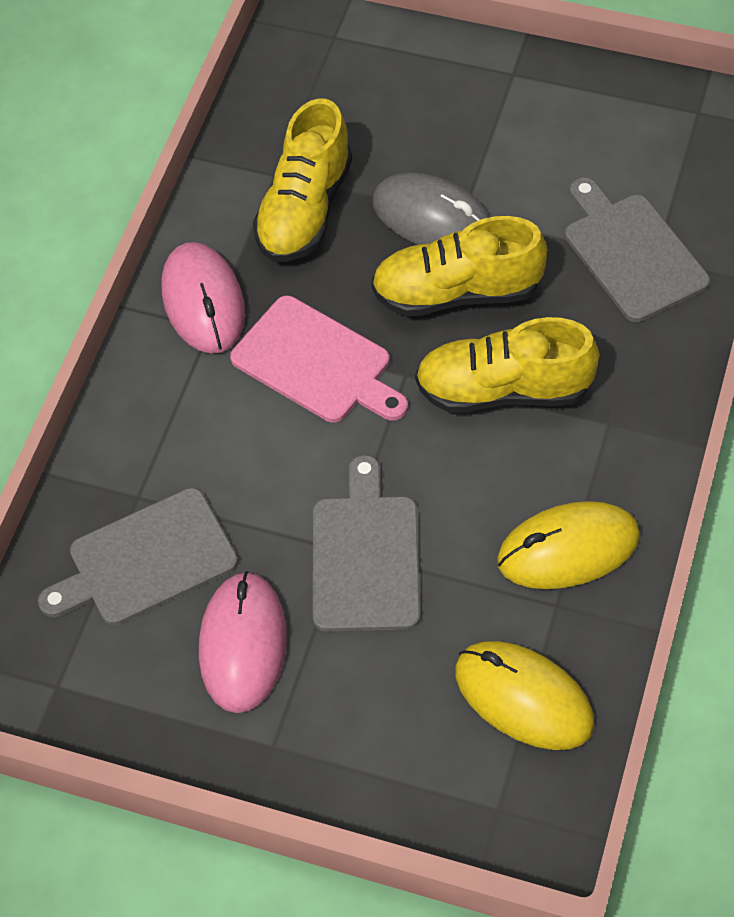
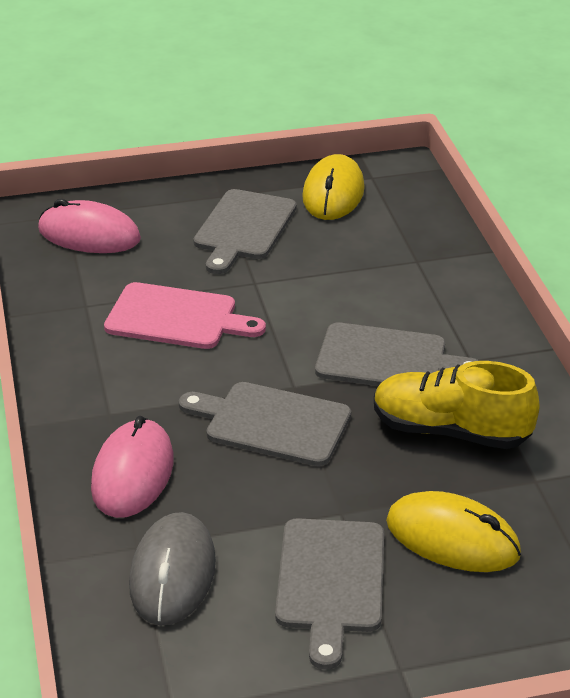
grey cutting board: [38,488,238,626] [313,455,420,632] [565,177,710,322] = 3 -> [179,382,351,466] [193,189,297,274] [275,518,384,670] [315,322,479,386] = 4
yellow shoe: [253,98,352,262] [371,216,547,317] [415,317,599,413] = 3 -> [374,361,540,449] = 1

